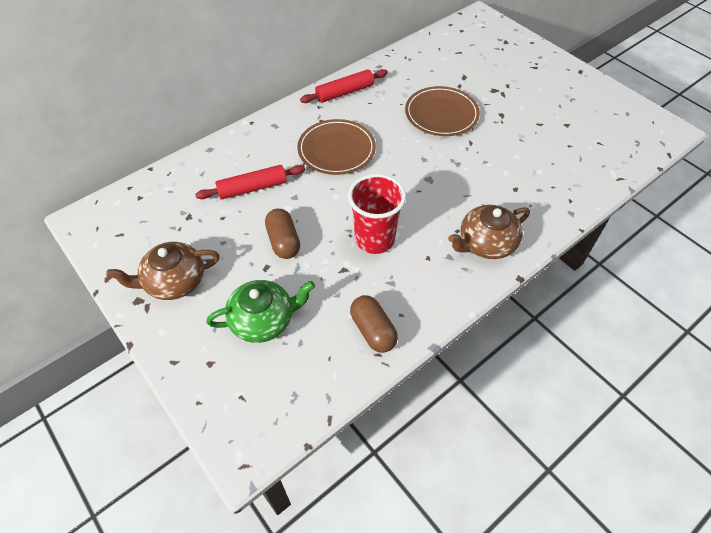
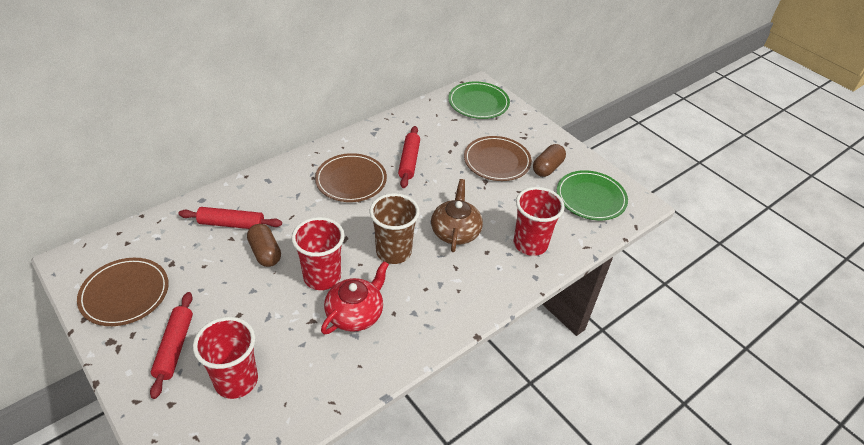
brown cup: none = 0 -> [370,193,420,264] = 1
brown plate: [297,119,376,175] [405,86,480,136] = 2 -> [77,258,169,326] [315,153,387,202] [464,136,532,181] = 3
brown teapot: [106,242,220,300] [448,205,530,259] = 2 -> [431,179,483,252] = 1
green plate: none = 0 -> [448,81,510,119] [557,170,628,220] = 2
green teapot: [206,280,315,343] = 1 -> none = 0
red cup: [348,174,406,254] = 1 -> [193,317,258,399] [292,217,344,290] [513,187,565,256] = 3
red rolling pin: [195,165,305,199] [300,69,388,103] = 2 -> [150,292,193,399] [178,207,282,229] [398,126,420,188] = 3
red teapot: none = 0 -> [321,261,389,334] = 1

